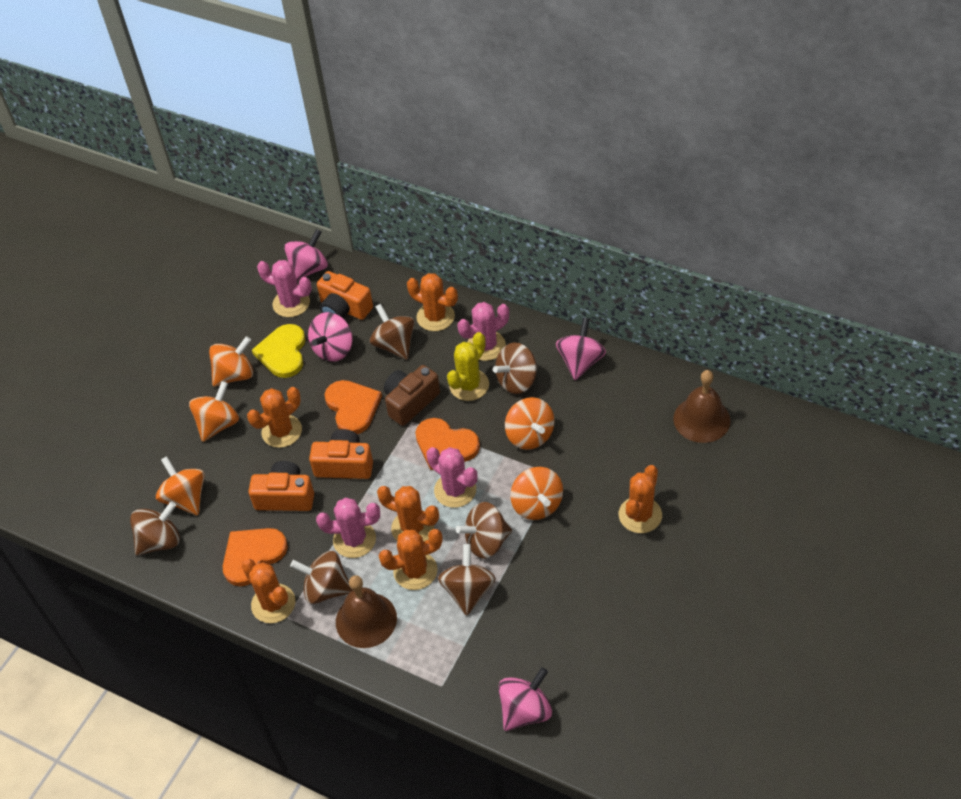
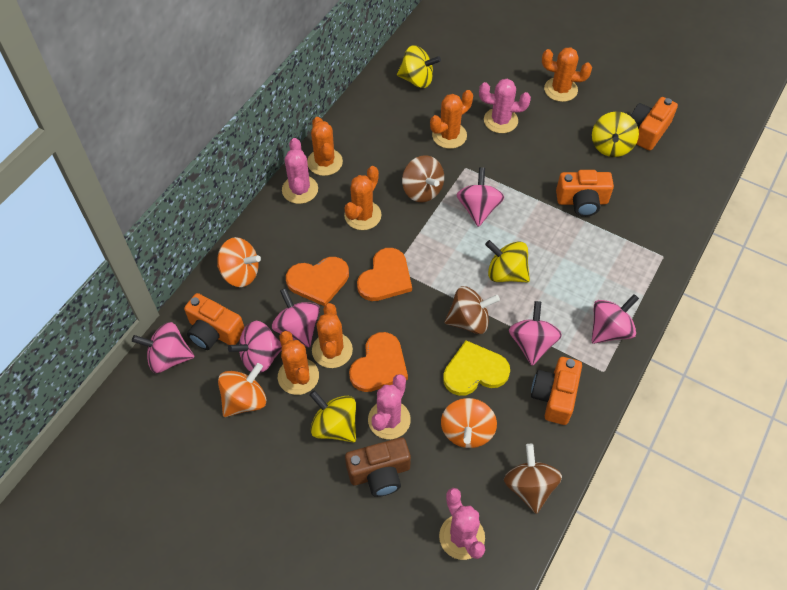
brown bell: [336,575,397,648] [673,370,731,443] = 2 -> none = 0
brown spinning top: [130,501,180,556] [290,551,352,604] [370,304,415,360] [438,544,496,616] [456,502,512,559] [493,342,538,394] = 6 -> [402,155,444,203] [445,286,500,334] [504,444,562,514] = 3
orange camera: [248,461,314,511] [309,429,373,479] [317,271,373,320] = 3 -> [184,293,244,350] [531,357,582,425] [556,170,614,217] [631,97,678,150] = 4
orange spinning top: [156,456,205,515] [189,381,239,442] [209,336,253,387] [505,397,554,450] [510,467,563,520] = 5 -> [217,237,261,287] [218,363,266,417] [441,398,497,448] = 3
pink spinning top: [284,229,328,281] [308,312,353,362] [498,667,552,731] [556,318,606,380] = 4 -> [132,322,194,373] [228,321,282,374] [272,288,320,348] [456,167,504,227] [509,301,562,366] [592,294,639,344] = 6
yellow cactus: [447,332,489,401] = 1 -> none = 0
yellow spinning top: none = 0 -> [309,390,356,443] [397,45,441,88] [485,240,530,282] [592,111,639,157] = 4

